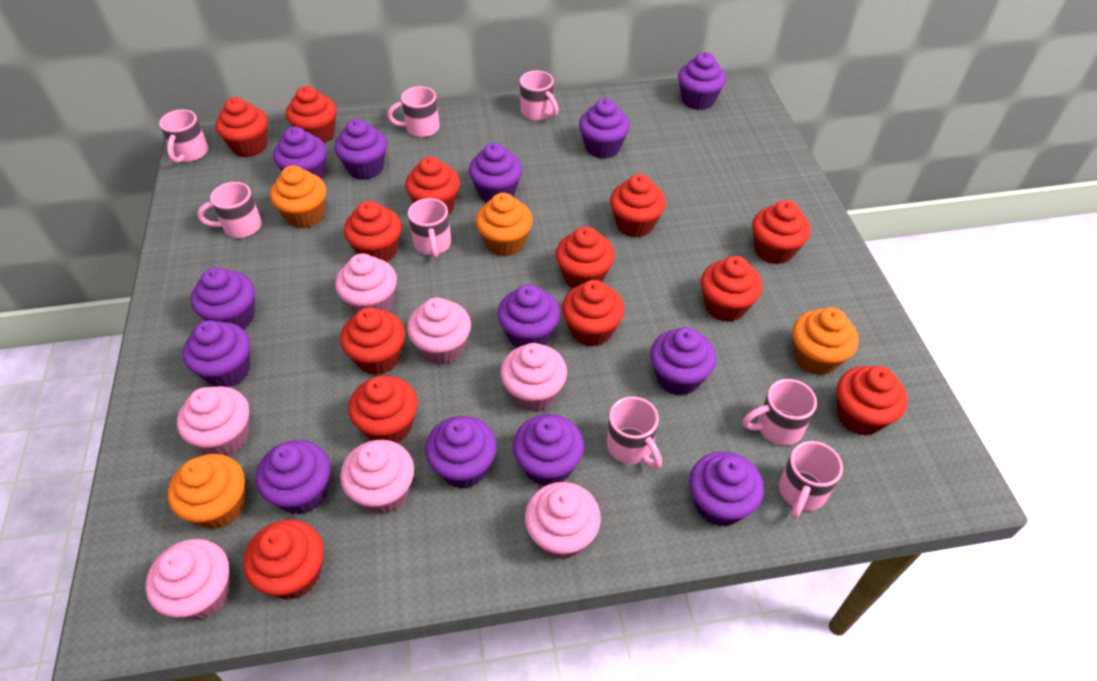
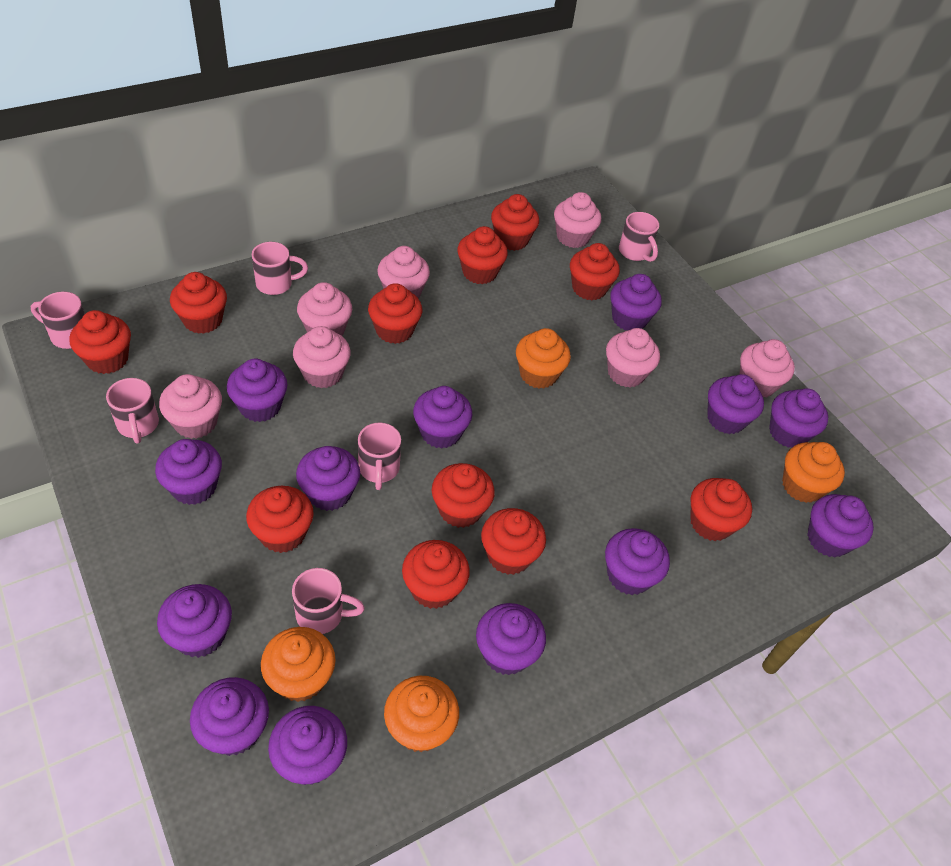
pink mug: [159,109,208,163] [197,182,262,238] [387,86,439,137] [408,198,451,258] [520,71,559,121] [607,397,662,469] [743,379,817,446] [779,441,843,519] = 8 -> [31,292,85,349] [106,378,159,443] [252,242,308,295] [292,568,365,634] [358,423,401,490] [619,212,659,262] = 6
red cupcake: [215,97,268,157] [243,519,324,599] [286,86,337,143] [340,307,405,375] [344,201,402,262] [348,376,418,443] [405,156,460,215] [556,227,615,288] [562,280,624,347] [610,174,666,237] [701,256,762,322] [752,200,810,265] [837,366,907,435] = 13 -> [69,310,131,374] [170,272,227,334] [246,486,314,553] [368,283,422,344] [402,540,470,609] [432,463,495,528] [457,226,508,284] [481,508,546,575] [491,194,539,251] [570,243,620,300] [690,478,752,541] = 11

